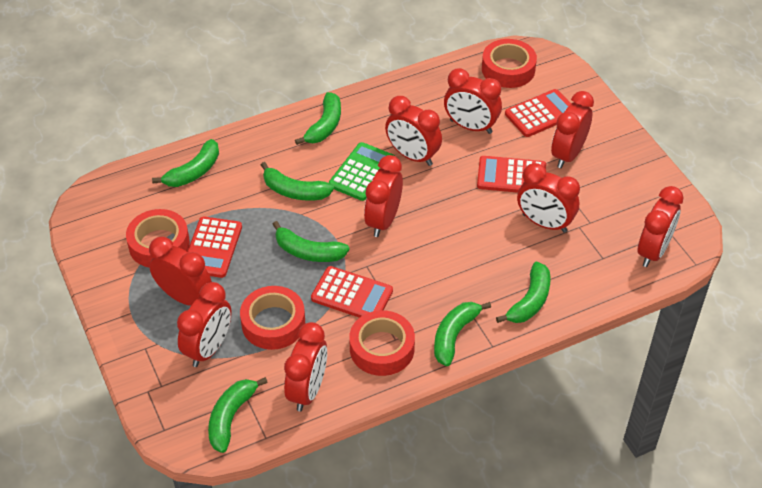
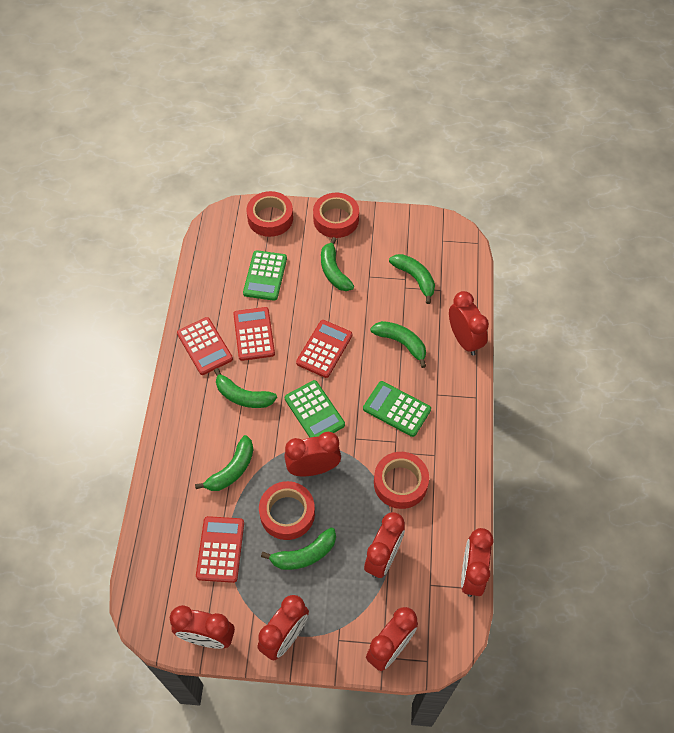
green banana: [152,139,219,187] [208,377,268,453] [261,162,334,201] [272,221,350,262] [295,92,341,145] [434,302,491,366] [496,261,551,323] = 7 -> [195,435,254,491] [214,368,277,408] [261,527,336,570] [321,237,354,291] [370,321,426,368] [389,254,435,304] = 6
green calculator: [329,142,395,201] = 1 -> [243,250,287,301] [285,380,345,438] [363,381,431,437] = 3
red clock: [149,237,212,306] [177,282,232,367] [284,322,327,411] [364,155,403,237] [385,96,442,166] [444,68,502,134] [517,163,580,233] [551,91,594,168] [638,186,684,267] = 9 -> [170,605,235,649] [258,595,309,660] [284,432,341,476] [364,512,405,578] [366,607,418,671] [449,291,489,355] [461,528,494,597] = 7

